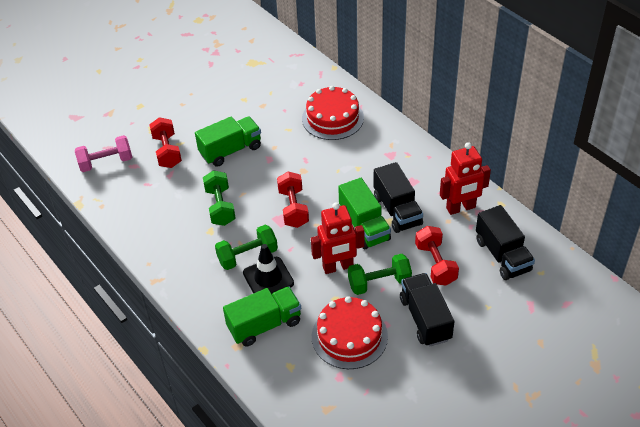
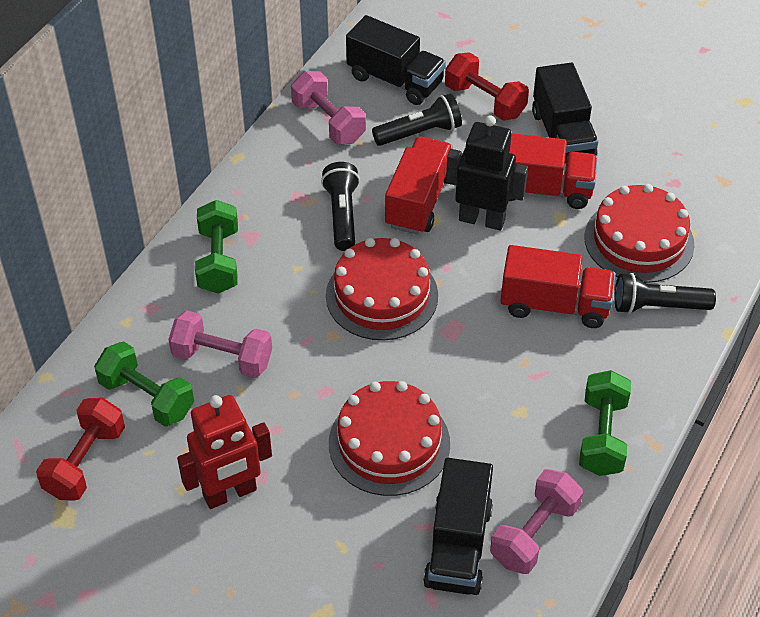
black flashlight: none = 0 -> [321,162,360,251] [372,93,462,146] [615,273,716,314] = 3
black robot: none = 0 -> [446,115,528,230] = 1
black traffic cone: [243,244,294,294] = 1 -> none = 0
green truck: [195,116,261,167] [223,287,301,346] [338,178,391,249] = 3 -> none = 0
pink dumbbell: [75,135,132,172] = 1 -> [168,311,272,378] [291,71,366,144] [490,469,583,574] = 3
red cake: [302,86,364,140] [312,296,388,369] = 2 -> [326,238,438,340] [329,381,450,496] [585,184,694,283] = 3
red dumbbell: [149,117,182,168] [277,171,309,228] [415,226,459,286] = 3 -> [36,398,125,501] [445,52,529,121] = 2
red robot: [311,203,364,274] [440,142,491,215] = 2 -> [177,395,272,509] = 1
red truck: none = 0 -> [385,136,453,235] [501,245,615,328] [509,133,598,209] = 3

